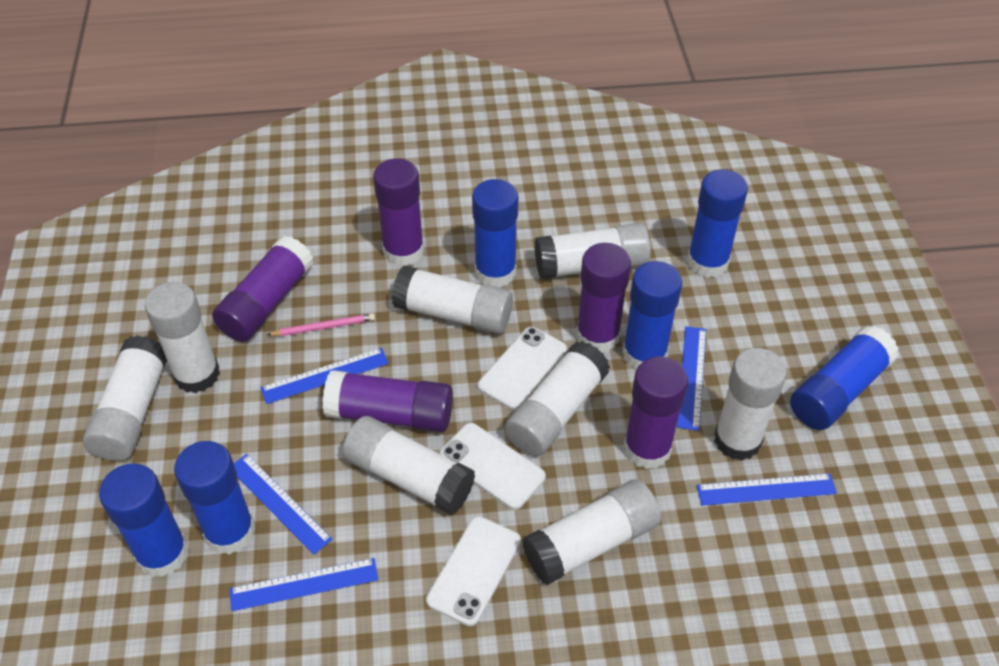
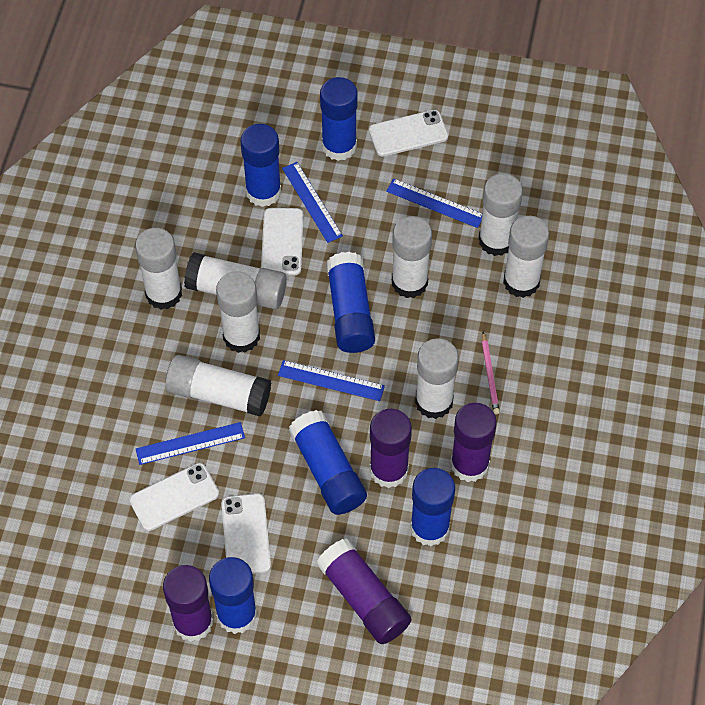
blue ruler: [229,558,378,611] [234,454,333,555] [261,348,389,404] [677,326,706,431] [697,473,837,506] = 5 -> [136,422,245,465] [278,360,385,401] [282,162,343,243] [386,178,482,228] = 4
purple glue stick: [212,236,314,342] [323,370,453,432] [373,158,424,266] [576,243,631,352] [624,356,688,469] = 5 -> [163,565,213,642] [317,538,411,644] [370,409,412,488] [451,403,497,482] = 4
white phone: [426,516,521,626] [440,423,546,510] [478,327,567,409] = 3 -> [129,463,219,531] [221,493,271,574] [261,208,303,276] [369,110,448,157] = 4

